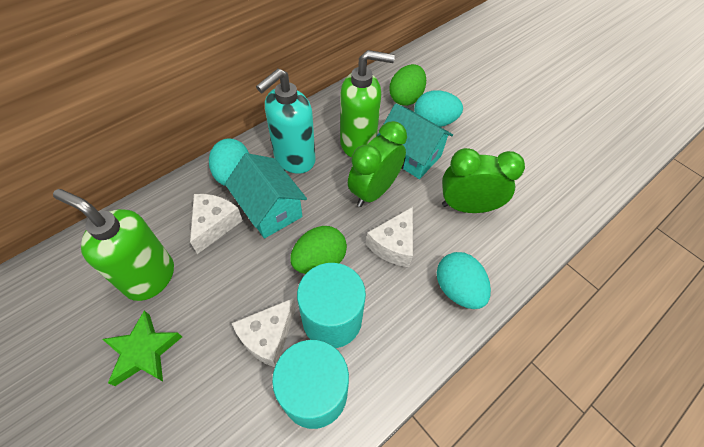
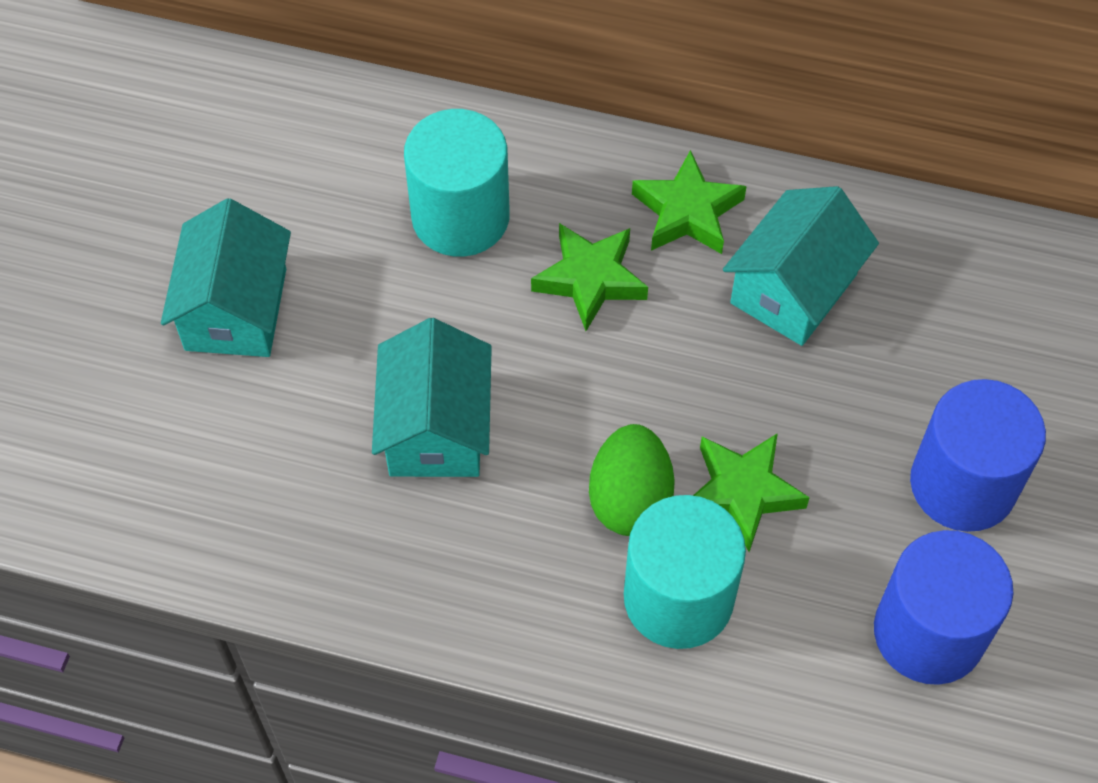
blue cylinder: none = 0 -> [874,530,1014,685] [910,379,1046,532] = 2
green clock: [348,121,407,207] [442,148,525,213] = 2 -> none = 0
green egg: [290,226,347,274] [390,64,426,106] = 2 -> [589,424,675,536] = 1
green soap dispenser: [53,189,174,301] [340,50,395,158] = 2 -> none = 0
green star: [102,310,182,386] = 1 -> [531,223,648,331] [632,150,747,254] [693,433,810,552] = 3
turquoise egg: [209,139,249,186] [414,90,463,127] [437,252,491,309] = 3 -> none = 0
turquoise house: [225,153,307,238] [377,104,453,179] = 2 -> [161,198,291,357] [372,318,492,477] [723,186,879,346] = 3
turquoise soap dispenser: [256,69,316,174] = 1 -> none = 0
white cheese: [190,194,243,254] [232,298,296,367] [366,207,413,267] = 3 -> none = 0

